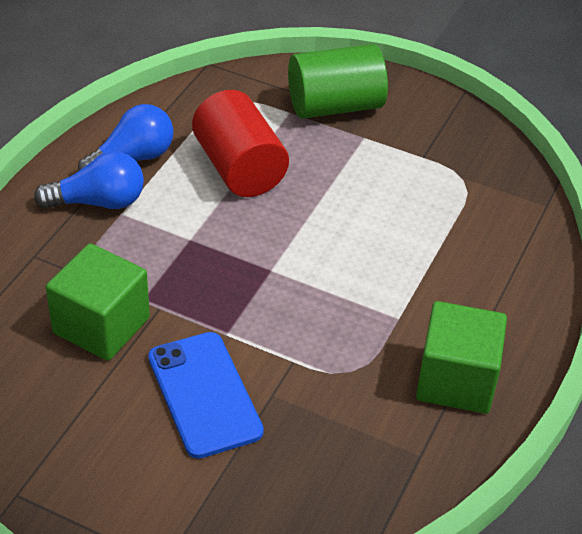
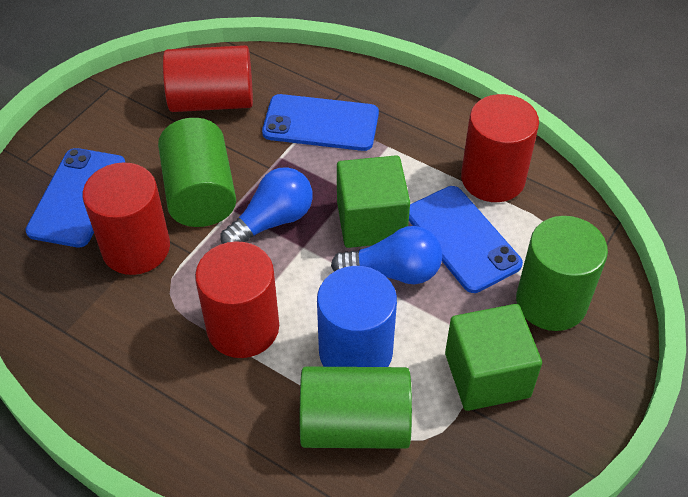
blue cylinder: none = 0 -> [317,266,397,367] = 1
blue phone: [148,332,264,459] = 1 -> [25,148,126,247] [262,94,379,151] [409,186,523,293] = 3
green cylinder: [288,44,388,119] = 1 -> [158,118,236,227] [300,367,412,449] [516,216,608,331] = 3
red cylinder: [192,90,289,197] = 1 -> [82,162,170,275] [163,45,253,112] [195,241,279,358] [461,94,539,202] = 4

